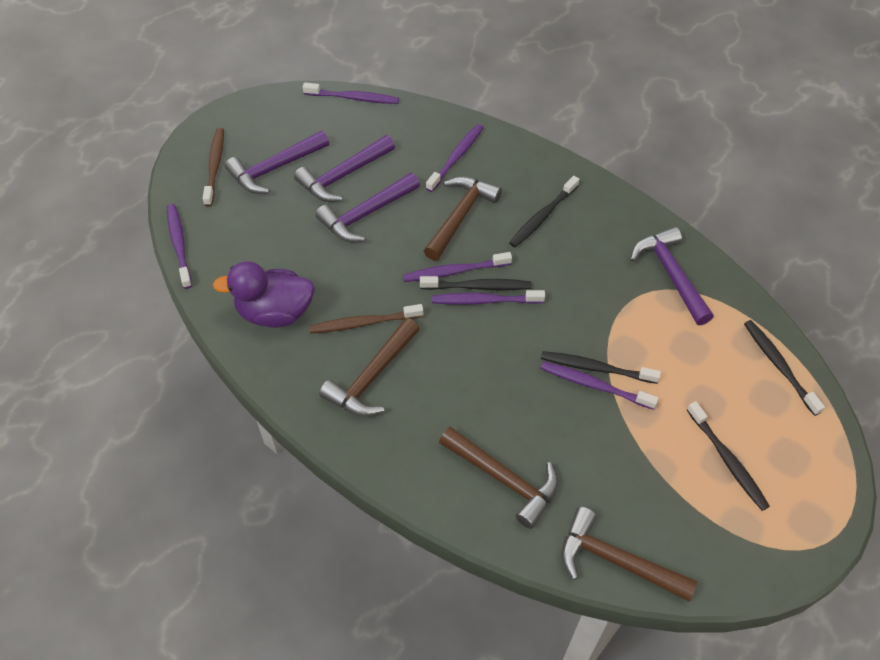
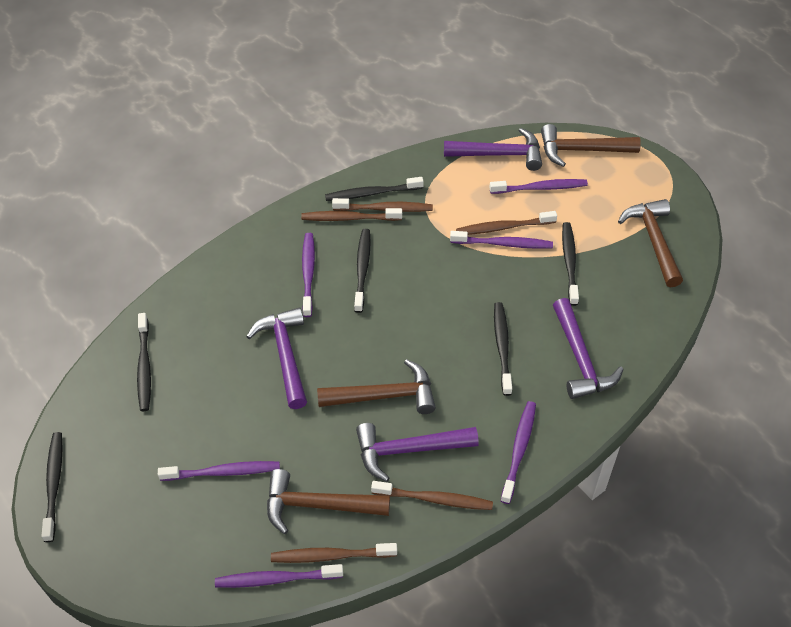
black toothbrush: [420,276,532,290] [509,176,579,247] [541,351,661,384] [687,401,770,511] [744,320,825,416] = 5 -> [41,432,63,542] [137,313,151,411] [325,177,424,201] [354,229,371,313] [494,302,512,396] [562,222,579,306] = 6
brown toothbrush: [202,128,224,206] [309,304,423,334] = 2 -> [271,543,397,563] [301,208,402,221] [332,198,433,212] [371,481,493,510] [456,211,557,235] = 5
purple duck: [213,261,315,328] = 1 -> none = 0

